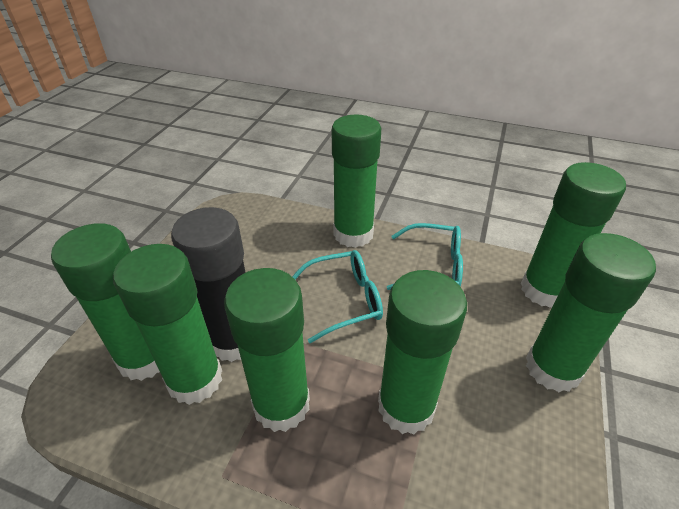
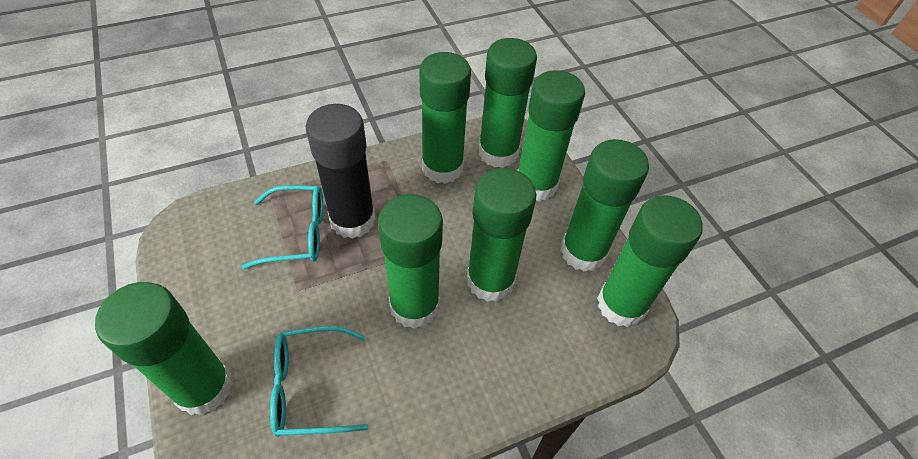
green glue stick: [51,223,160,381] [113,244,222,405] [224,268,310,432] [332,115,381,248] [378,270,467,434] [521,162,626,308] [526,233,656,392] = 7 -> [95,282,233,415] [378,194,443,329] [419,52,471,184] [467,168,537,302] [479,38,537,168] [518,70,585,202] [560,139,649,272] [597,195,703,327] = 8

